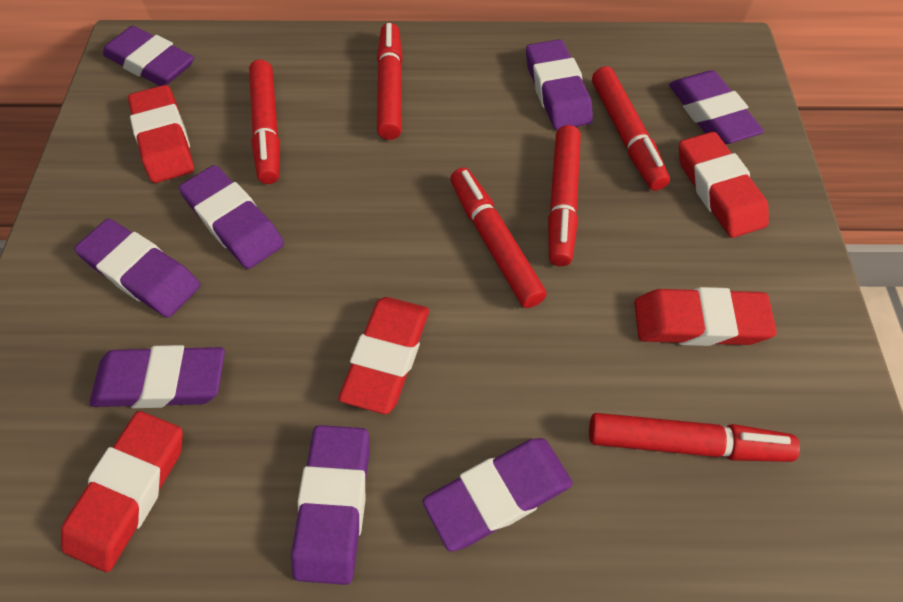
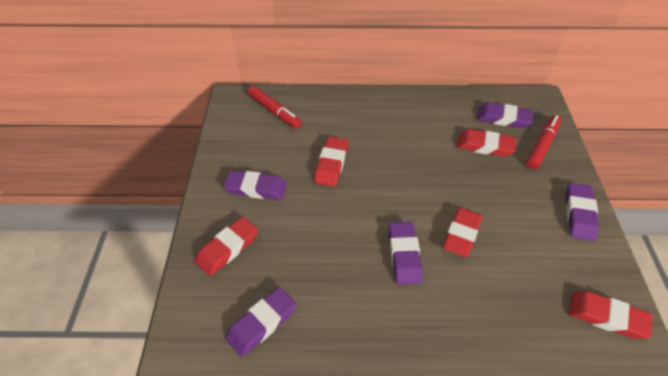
purple eraser: [74,219,201,318] [90,345,225,408] [103,26,194,86] [179,165,284,269] [291,425,369,585] [423,438,573,551] [526,39,593,130] [669,70,764,144] = 8 -> [223,171,287,200] [225,287,296,357] [389,222,423,285] [477,102,533,128] [566,183,599,241] = 5
red marker: [249,60,280,184] [377,23,403,140] [450,167,547,308] [548,125,581,266] [589,413,800,462] [592,66,670,191] = 6 -> [248,86,302,129] [526,115,561,169] = 2

